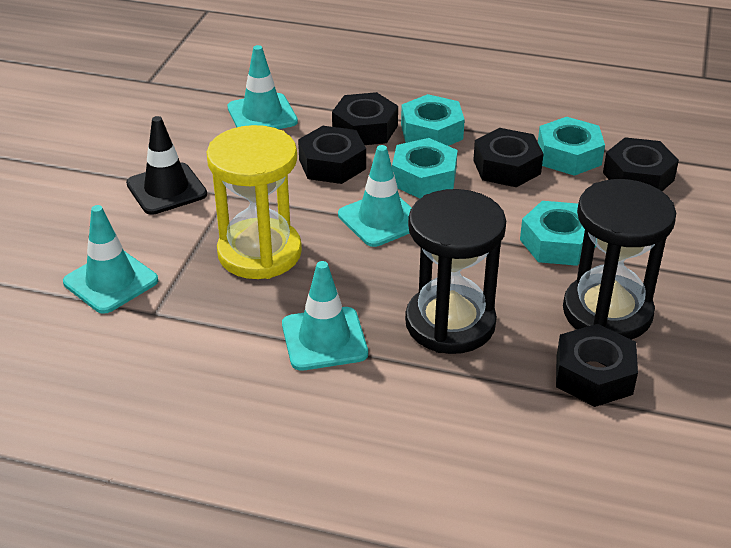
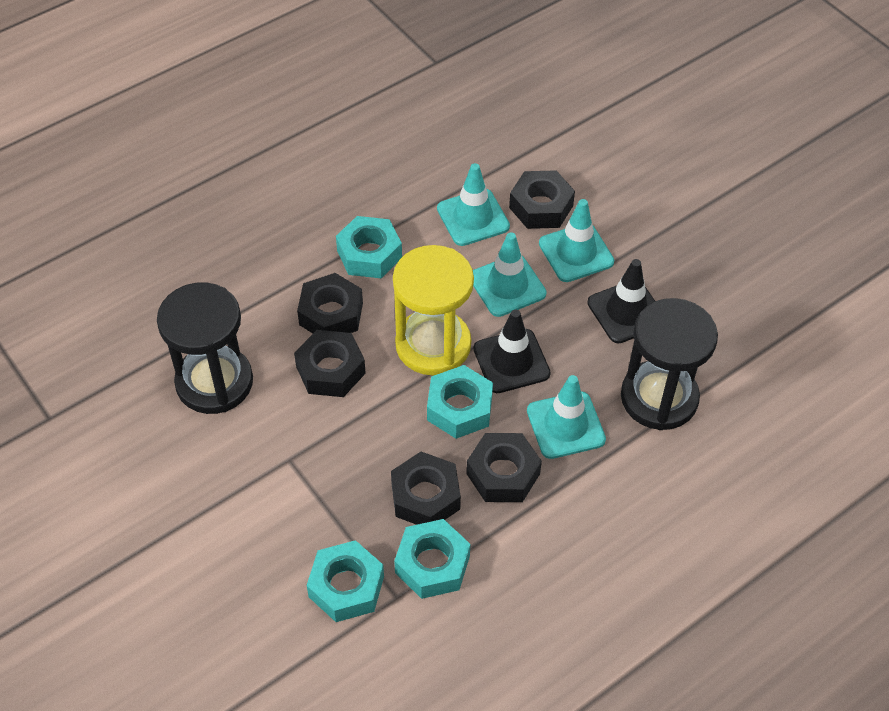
black traffic cone: [126,116,207,215] = 1 -> [473,310,551,393] [587,259,655,343] = 2

